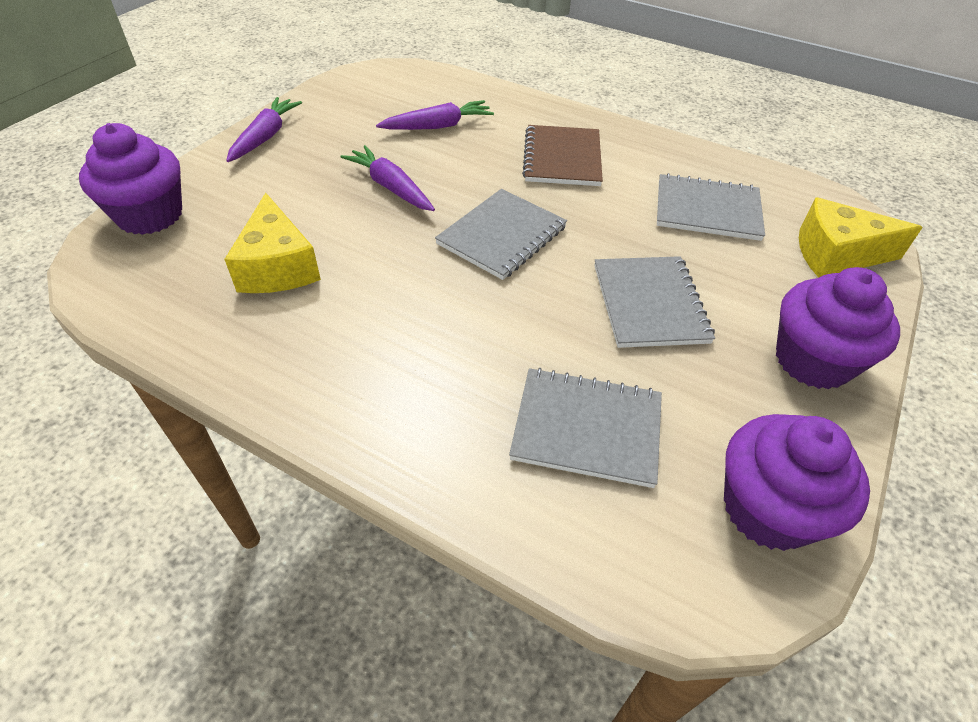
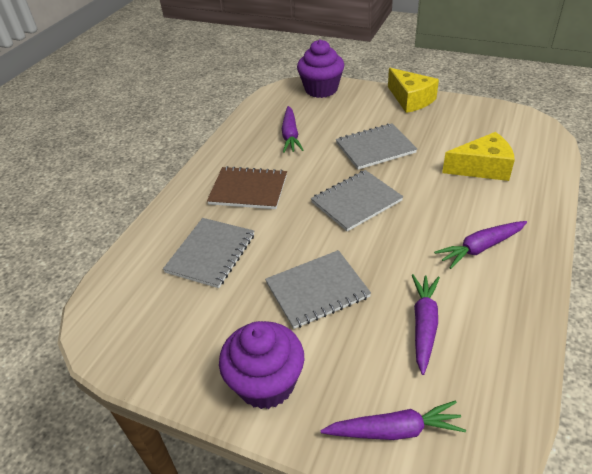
purple carrot: [226,97,302,162] [341,145,435,211] [376,100,494,130] = 3 -> [282,106,303,153] [320,400,466,440] [412,274,440,375] [434,221,527,269] = 4
purple cupcake: [79,123,182,235] [724,414,870,551] [776,267,900,389] = 3 -> [219,321,304,409] [297,40,344,98] = 2

